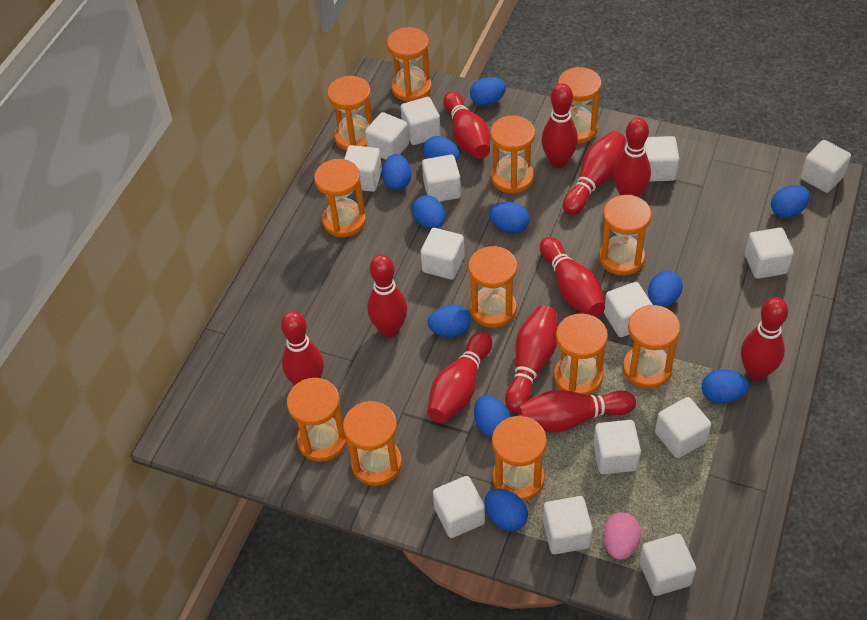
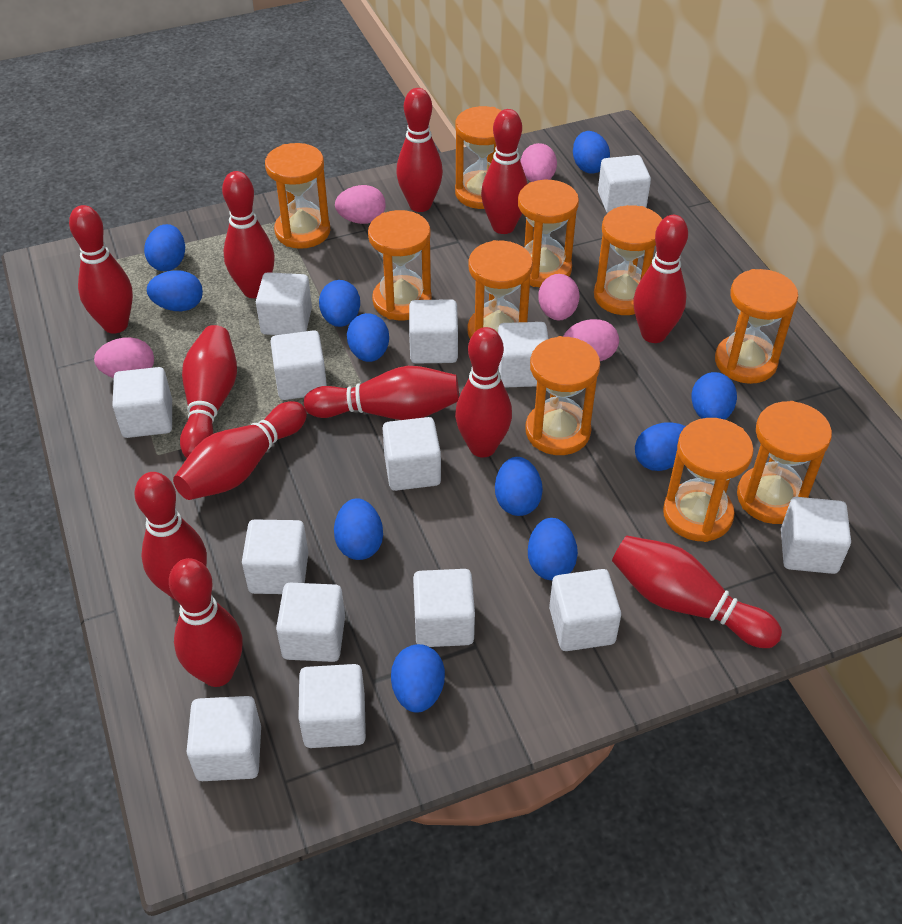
orange hourglass: [287,378,347,462] [314,159,366,237] [327,76,373,151] [343,401,402,486] [387,27,432,102] [468,246,517,328] [490,116,535,194] [492,416,547,501] [554,313,608,395] [558,67,602,144] [599,195,651,276] [623,305,680,389] = 12 -> [265,143,330,249] [368,210,432,321] [455,106,502,209] [467,240,533,339] [518,180,579,287] [525,336,600,455] [594,205,662,315] [663,418,754,542] [715,269,798,384] [737,401,832,524] = 10
pink egg: [603,513,641,560] = 1 -> [94,337,154,378] [335,185,386,224] [521,143,557,182] [538,274,579,321] [563,319,619,361] = 5
red bowling pin: [281,311,324,385] [367,255,408,337] [427,331,492,423] [443,91,490,159] [505,305,557,412] [517,390,636,432] [540,237,605,317] [542,83,578,168] [563,131,626,215] [613,118,651,197] [741,297,788,381] = 11 -> [69,205,133,334] [134,472,207,601] [169,558,243,687] [173,401,307,500] [180,325,237,458] [222,171,275,298] [304,366,459,420] [396,88,443,212] [455,327,512,457] [481,109,528,234] [612,535,782,648] [633,215,688,343] = 12

